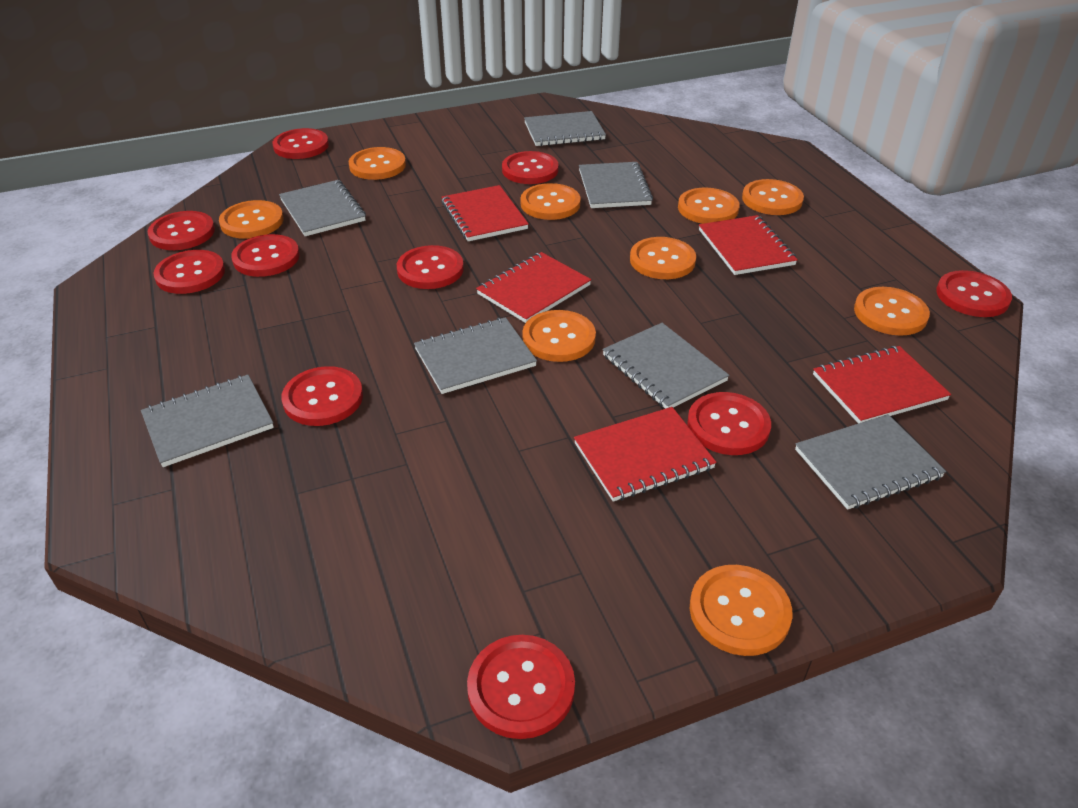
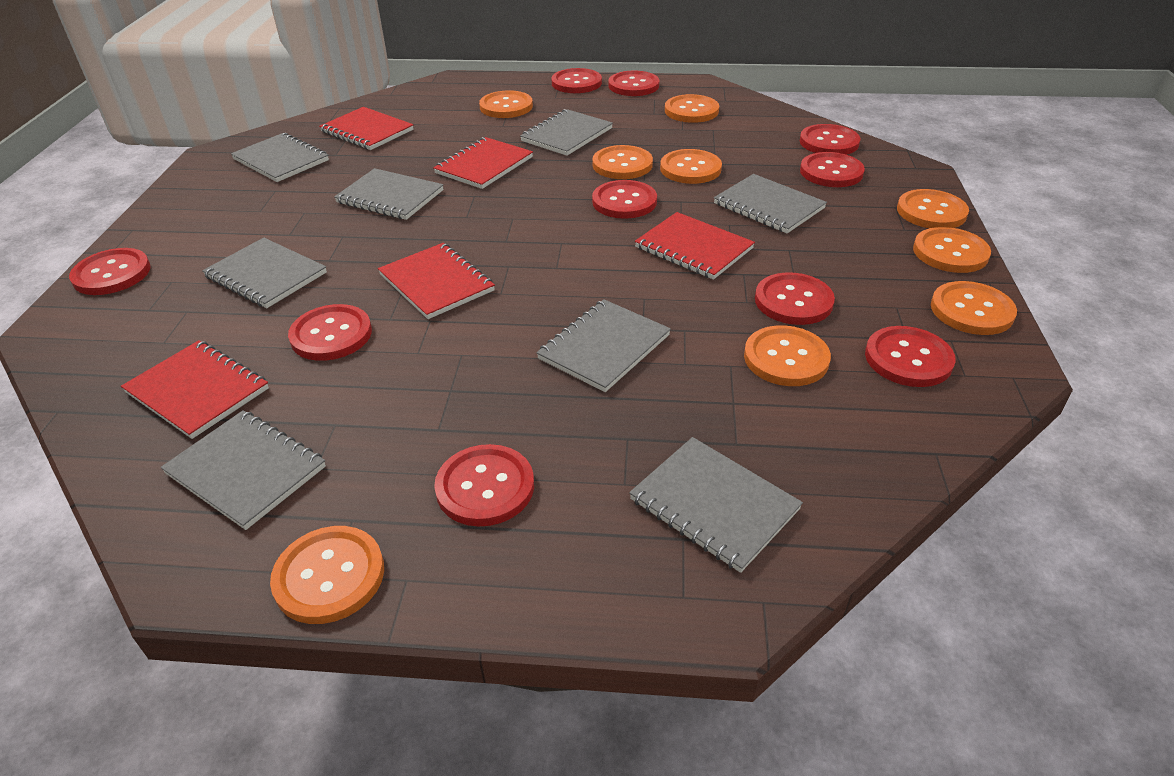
grey notebook: [141,375,274,467] [279,180,366,236] [414,317,537,394] [524,111,606,146] [579,162,653,208] [602,323,730,409] [795,414,946,510] = 7 -> [161,410,326,530] [202,238,327,308] [231,133,329,182] [334,168,443,220] [520,109,613,156] [536,299,671,392] [629,437,803,573] [714,174,827,233] = 8

